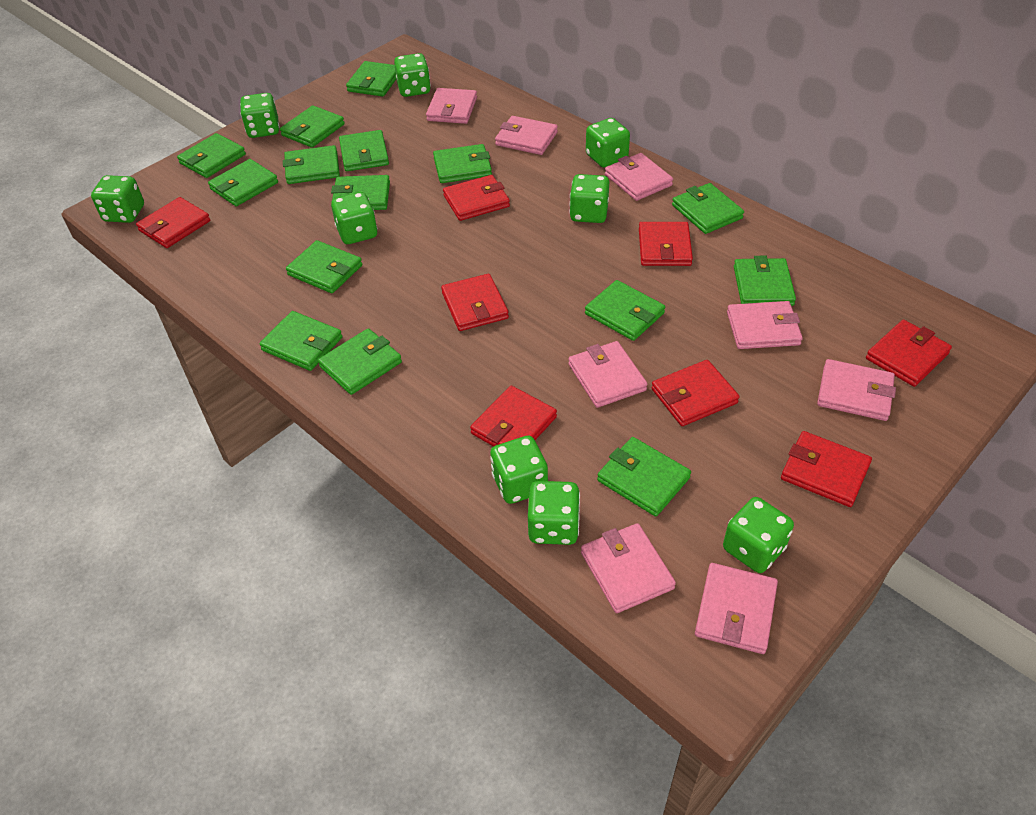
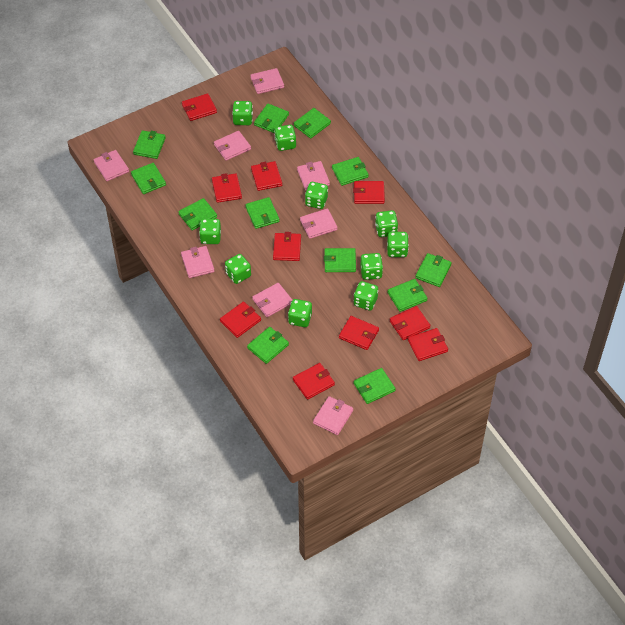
green dice: [91,175,144,223] [240,93,279,138] [331,192,377,244] [394,53,431,97] [490,436,548,504] [528,481,580,545] [569,174,609,223] [586,118,630,167] [723,497,794,573] = 9 -> [199,219,221,244] [225,254,251,284] [232,101,253,125] [274,125,296,151] [288,299,312,327] [305,182,328,209] [354,281,378,310] [360,253,383,280] [375,210,398,237] [387,232,409,257] = 10
green wallet: [177,133,246,178] [208,159,278,206] [260,311,342,371] [280,105,345,148] [283,145,340,184] [286,240,362,293] [318,328,402,395] [331,175,390,210] [339,130,389,171] [346,61,396,97] [433,144,492,183] [585,280,665,341] [597,437,691,517] [672,183,744,234] [734,256,796,306] = 15 -> [131,163,166,194] [133,130,166,159] [178,198,217,230] [245,197,280,229] [247,327,289,364] [254,104,289,133] [294,108,331,138] [324,248,356,272] [332,157,369,186] [354,368,396,404] [388,279,428,312] [415,253,452,287] = 12
red wallet: [136,197,210,248] [441,274,509,331] [443,175,510,221] [470,386,557,447] [639,222,693,266] [651,360,739,426] [781,431,872,507] [866,320,952,387] = 8 -> [182,93,217,121] [212,173,242,203] [220,301,261,338] [251,161,282,191] [273,232,301,261] [293,363,335,400] [339,316,379,350] [353,181,385,204] [390,306,431,340] [408,328,448,361] = 10

